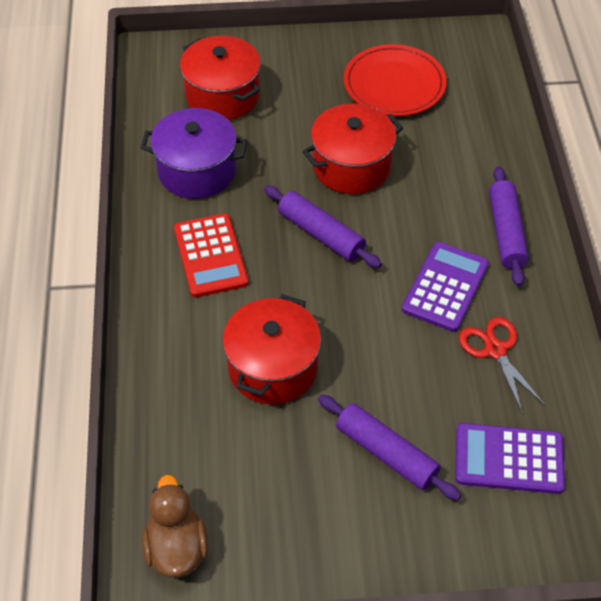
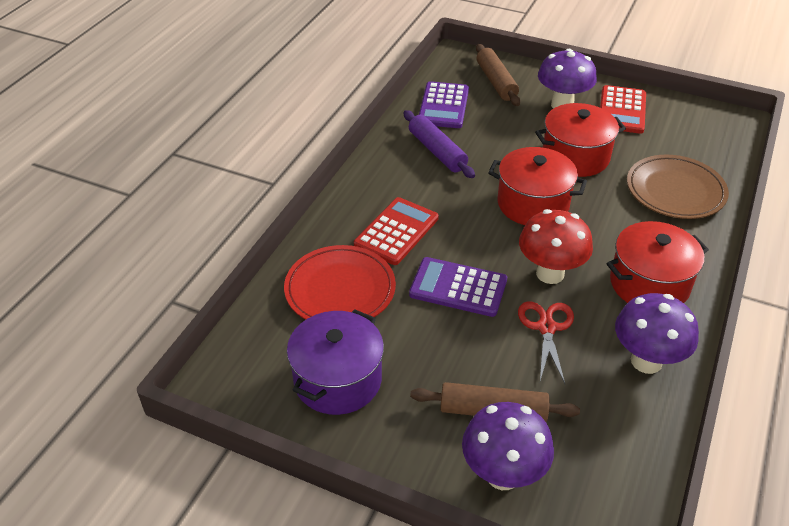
brown duck: [142,475,209,578] = 1 -> none = 0
brown plate: none = 0 -> [627,155,729,219] = 1
brown rolling pin: none = 0 -> [410,382,580,422] [476,44,520,106] = 2
purple mushroom: none = 0 -> [462,402,554,490] [538,49,597,109] [615,293,699,374] = 3
purple rolling pin: [264,185,382,268] [318,395,461,501] [489,166,529,286] = 3 -> [403,110,475,178] = 1
red calculator: [174,213,249,298] = 1 -> [354,197,439,265] [600,85,646,134] = 2
red mushroom: none = 0 -> [519,209,593,284] = 1

